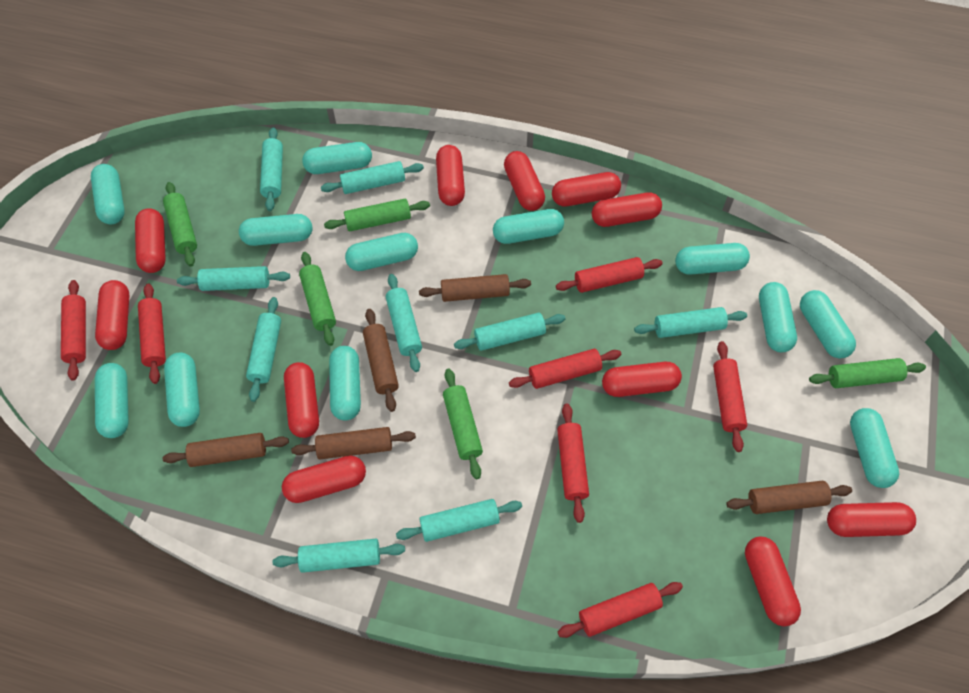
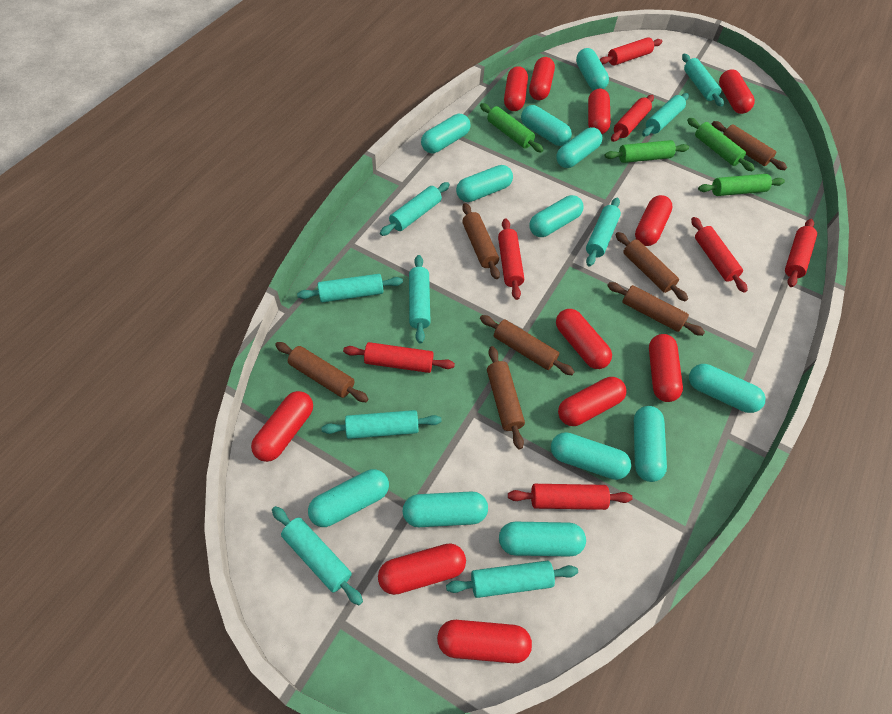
brown rolling pin: [163,433,289,467] [291,427,416,459] [363,309,399,412] [419,274,531,302] [726,481,852,514] = 5 -> [275,342,368,402] [462,203,500,279] [480,315,575,375] [487,346,525,449] [607,282,705,336] [615,232,688,301] [712,121,787,170] = 7
green rolling pin: [163,182,197,267] [299,252,336,346] [324,199,430,231] [443,369,483,479] [809,358,926,388] = 5 -> [480,103,544,153] [604,140,689,163] [687,118,755,171] [698,174,785,196] = 4

